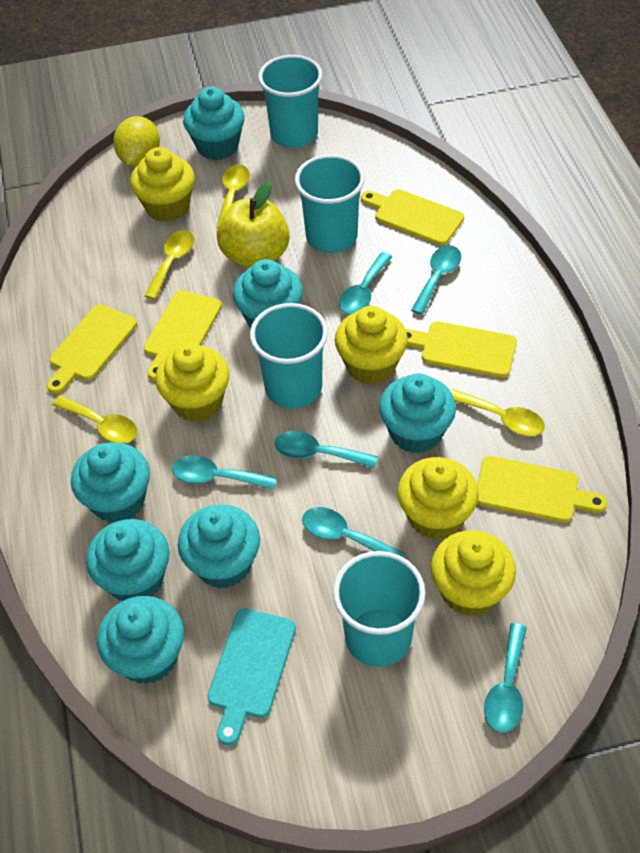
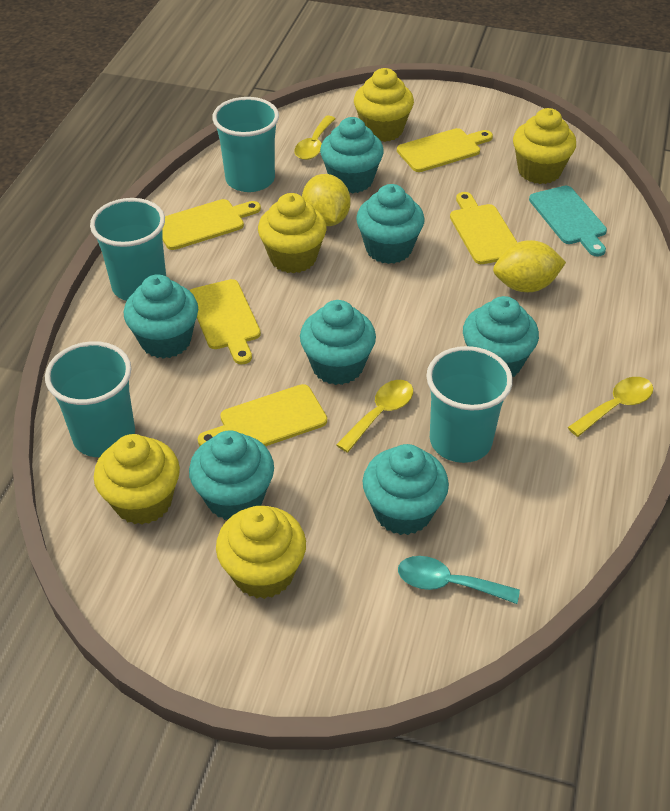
turquoise spoon: [172,455,277,490] [275,431,378,468] [302,507,406,558] [339,252,392,314] [411,245,461,315] [484,623,527,733] = 6 -> [398,556,520,604] = 1
yellow apple: [217,182,290,268] = 1 -> none = 0
yellow lemon: [113,116,160,167] = 1 -> [302,174,350,226] [493,240,566,292] = 2
yellow spoon: [52,395,137,443] [144,230,194,299] [216,164,250,229] [451,389,545,436] = 4 -> [294,116,336,160] [336,380,413,453] [568,377,653,437] = 3

